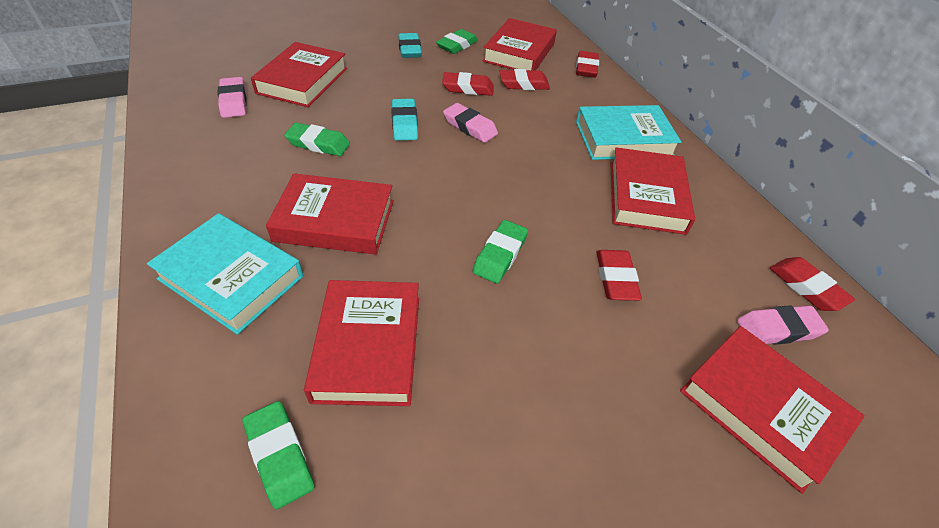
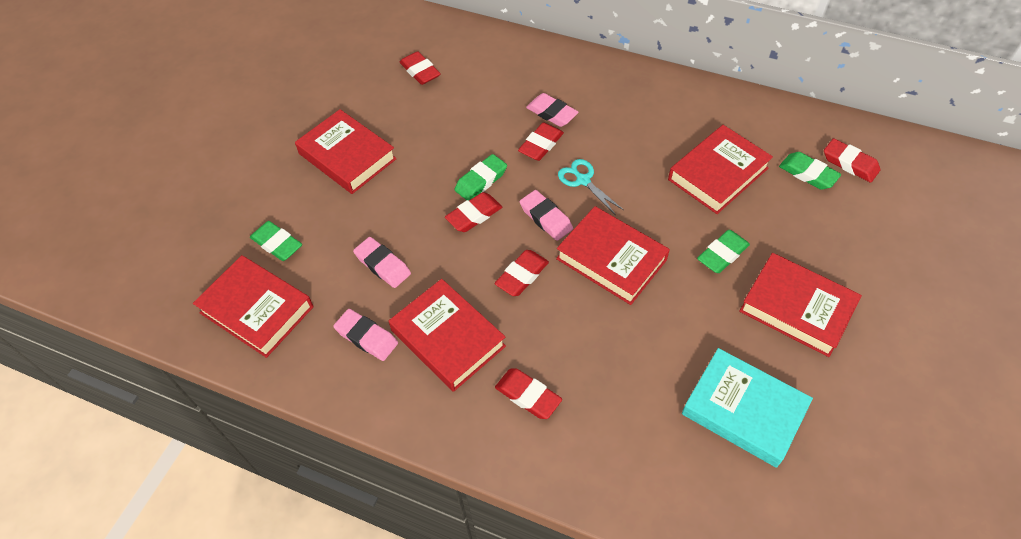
pink eraser: [217,77,247,118] [443,103,498,143] [737,305,829,345] = 3 -> [333,309,398,361] [353,237,411,288] [520,190,573,241] [526,93,579,127] = 4
red eraser: [442,72,494,96] [500,69,550,90] [576,51,599,78] [597,250,642,301] [770,257,855,311] = 5 -> [400,51,441,85] [445,192,502,232] [495,250,549,296] [495,368,562,419] [518,123,564,161] [824,138,880,183] = 6
turquoise book: [147,213,303,335] [576,105,681,160] = 2 -> [682,348,813,468] = 1
turquoise eraser: [391,99,418,141] [398,33,422,58] = 2 -> none = 0
turquoise scissors: none = 0 -> [558,159,624,215] = 1

